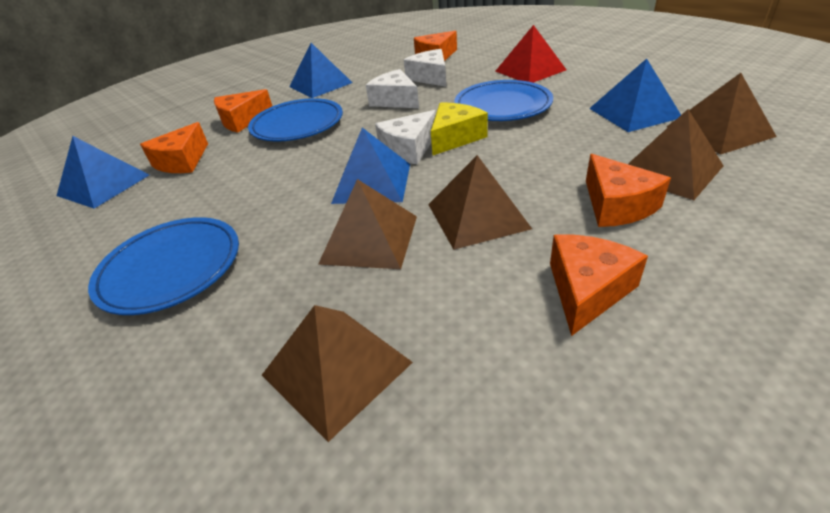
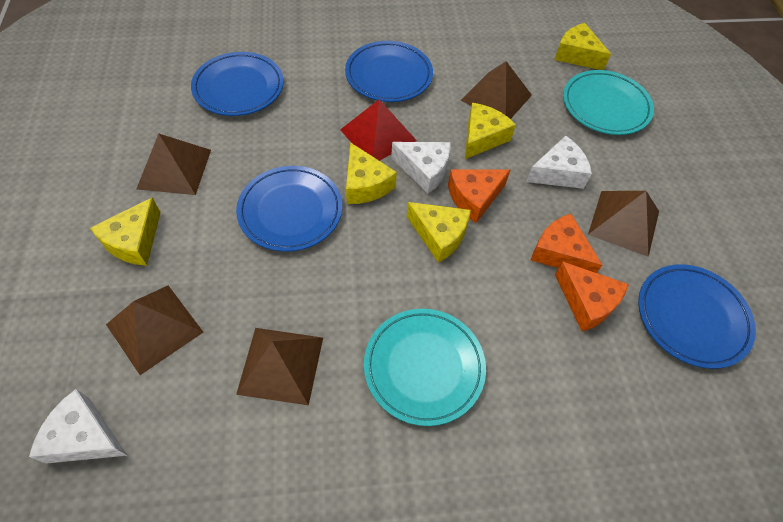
blue plate: [88,217,239,315] [248,98,343,142] [454,80,553,121] = 3 -> [191,52,284,116] [236,166,342,252] [345,41,433,102] [638,264,756,369] = 4
blue pyramid: [57,136,149,209] [289,43,353,98] [331,128,410,204] [589,59,681,132] = 4 -> none = 0
orange cheese: [140,122,208,173] [214,89,272,133] [414,31,457,61] [550,235,648,336] [586,154,671,227] = 5 -> [448,169,510,223] [531,213,602,273] [555,261,629,332] = 3
turquoise plate: none = 0 -> [364,309,486,426] [563,70,654,135] = 2
yellow cheese: [431,103,488,155] = 1 -> [90,197,161,266] [346,142,397,204] [407,202,471,263] [465,103,516,159] [554,23,611,70] = 5

